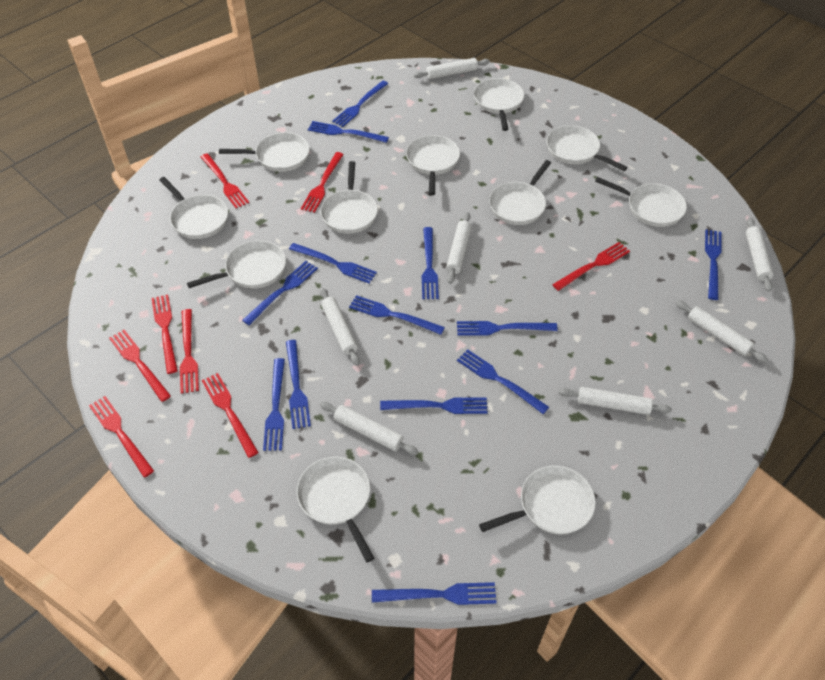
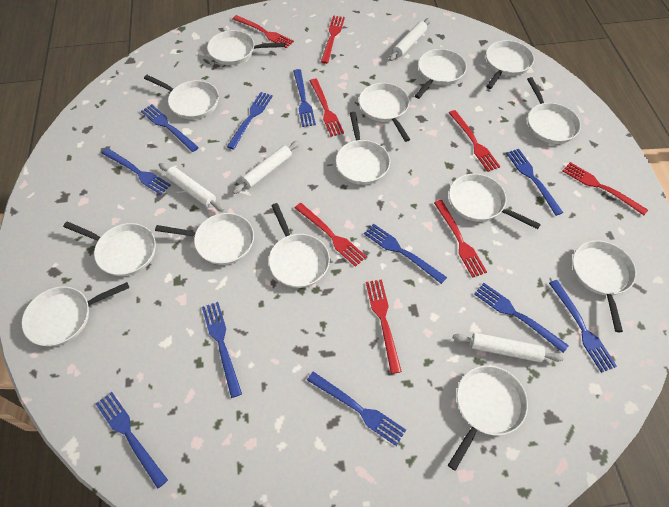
blue fork: [242,261,318,325] [263,358,285,451] [286,340,311,429] [289,243,377,284] [308,121,389,143] [332,81,388,127] [349,295,445,335] [372,582,497,605] [380,398,488,414] [422,227,439,299] [457,321,558,336] [457,349,549,414] [705,230,722,300] = 13 -> [96,392,168,489] [102,148,171,195] [141,104,199,152] [202,302,242,398] [227,92,273,150] [293,69,316,127] [307,371,406,446] [364,223,447,284] [474,283,569,353] [506,149,563,216] [549,280,617,373] = 11
white pan: [159,177,228,239] [187,240,286,289] [219,132,310,172] [296,457,374,562] [320,161,378,234] [406,135,460,195] [474,78,524,131] [479,465,596,534] [489,160,551,225] [546,125,628,171] [595,177,687,227] = 11 -> [21,282,129,346] [63,221,156,276] [144,75,219,120] [155,213,254,265] [207,30,285,65] [268,203,330,288] [336,112,390,185] [359,83,410,142] [415,49,467,99] [448,365,528,471] [449,174,541,229] [486,40,534,89] [527,77,581,144] [573,241,636,332] = 14
white rolling pin: [320,287,360,366] [320,402,419,455] [414,58,490,79] [446,212,472,284] [559,387,672,415] [676,300,768,363] [746,217,774,292] = 7 -> [159,163,225,212] [232,141,300,194] [389,18,431,61] [453,333,564,362] = 4

